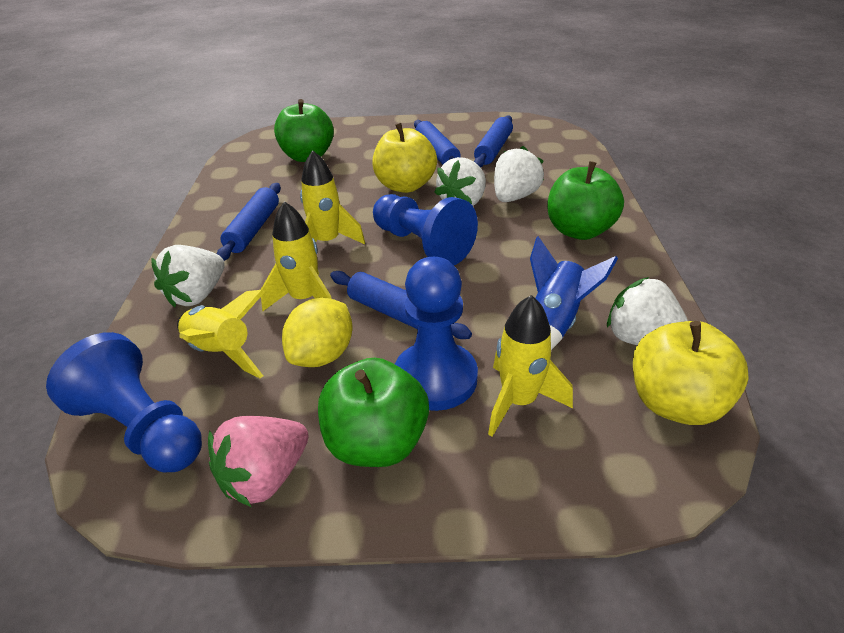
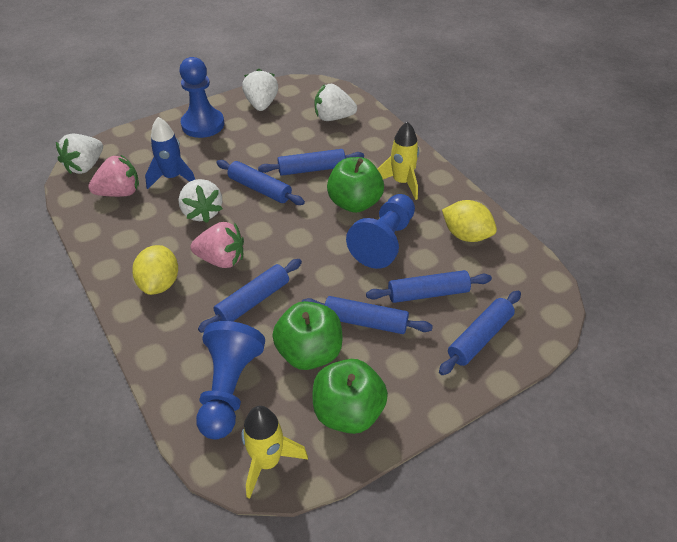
blue rolling pin: [217,183,281,261] [330,271,472,339] [414,120,461,165] [474,115,513,168] = 4 -> [198,259,302,333] [216,160,305,205] [258,149,364,176] [301,296,433,334] [366,270,492,303] [439,291,521,375] = 6
pink strawberry: [208,416,309,507] = 1 -> [88,155,139,197] [191,222,244,268] = 2
yellow apple: [372,123,437,193] [633,321,749,425] = 2 -> none = 0
yellow lemon: [282,298,353,367] = 1 -> [132,245,178,295] [442,200,497,242] = 2
yellow rocket: [177,290,265,378] [261,201,332,311] [300,150,365,244] [488,295,573,436] = 4 -> [241,406,308,499] [377,121,419,200] = 2

